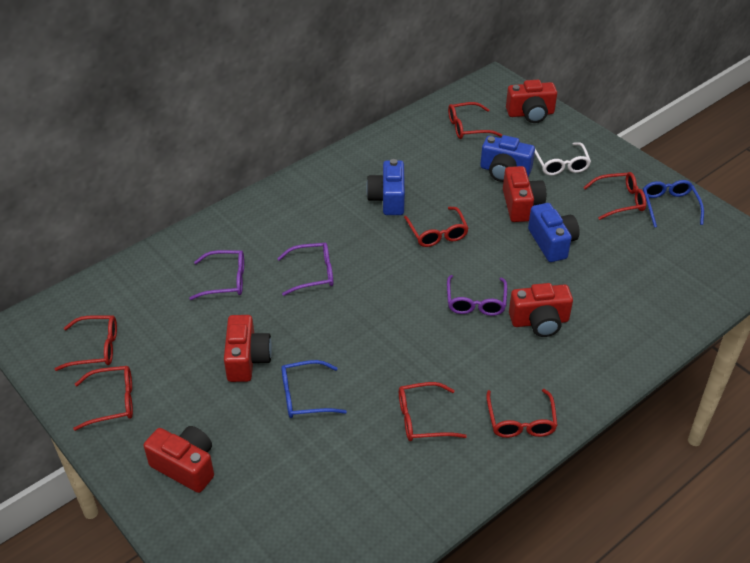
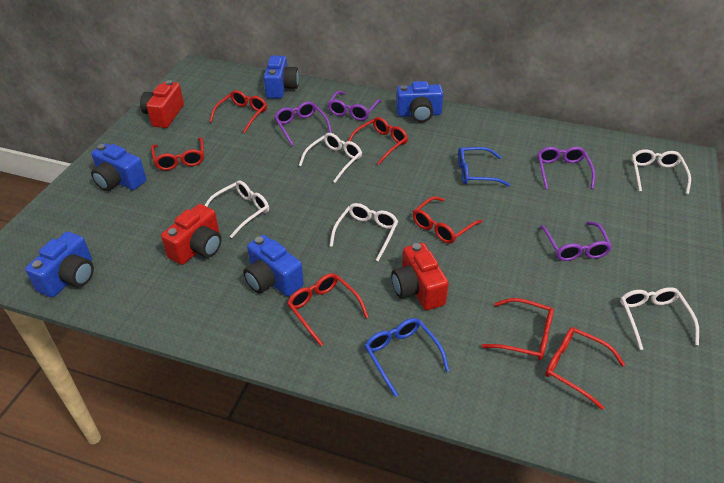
blue camera: [366,159,405,215] [480,135,535,182] [528,203,580,262] = 3 -> [25,232,94,297] [91,143,146,191] [243,235,304,296] [264,55,299,99] [396,81,443,123] = 5
purple glasses: [189,250,244,300] [277,243,334,296] [447,275,507,316] = 3 -> [274,101,332,146] [328,91,382,121] [537,147,595,189] [540,221,612,261] = 4
red camera: [144,426,214,493] [224,315,272,382] [503,166,546,222] [506,80,557,123] [509,283,573,337] = 5 -> [140,80,184,128] [161,204,222,265] [391,243,449,310] = 3
white glasses: [535,142,591,175] = 1 -> [205,180,269,238] [299,133,362,183] [330,203,398,261] [620,287,699,350] [632,149,691,195] = 5

